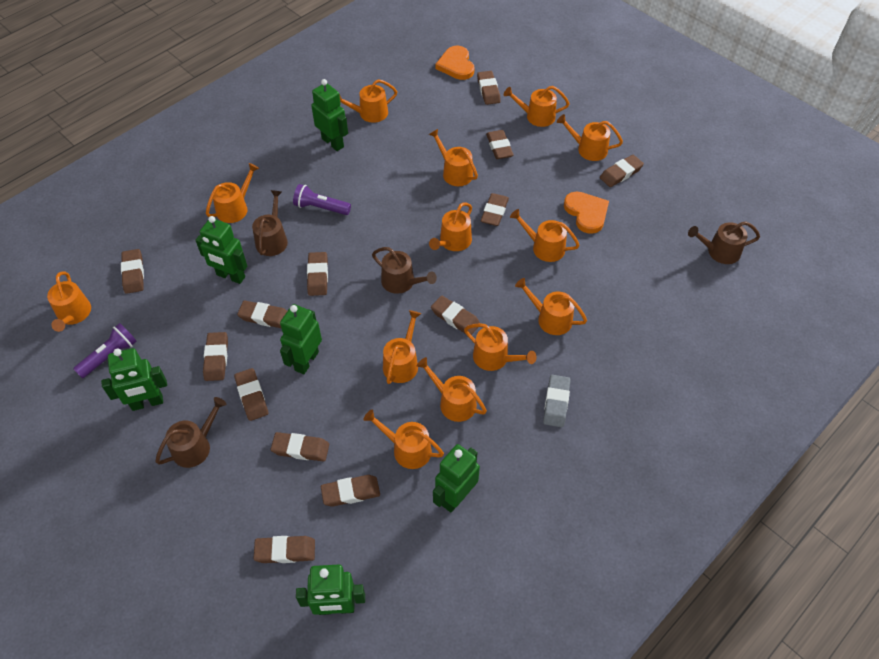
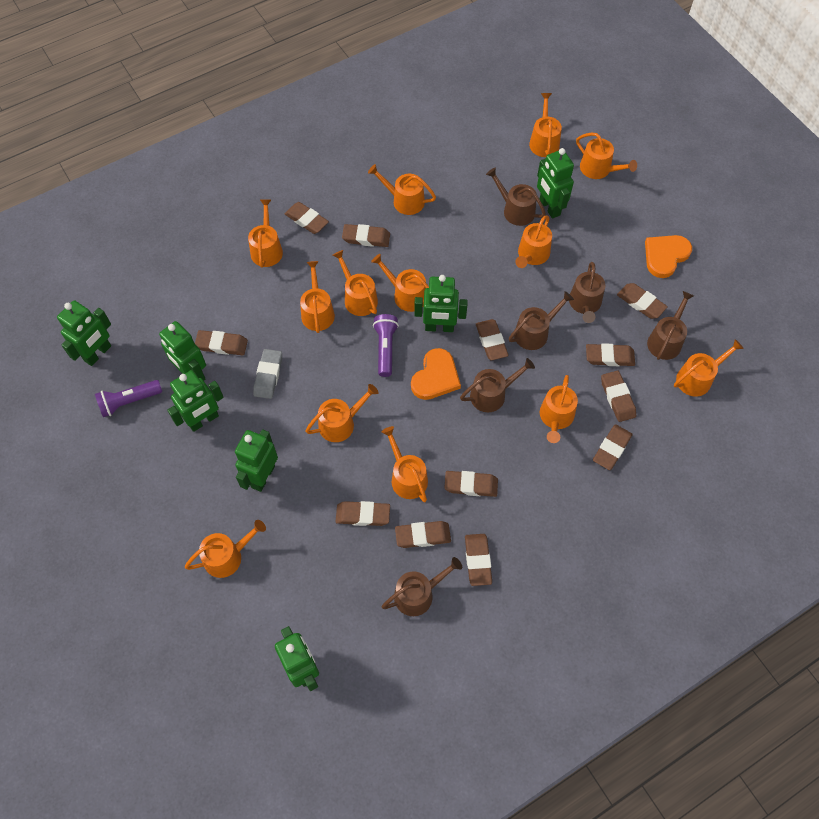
brown eraser: [121,249,144,294] [203,332,228,381] [234,368,268,421] [237,301,287,328] [254,536,315,563] [271,432,329,462] [307,252,328,296] [321,475,380,507] [431,295,480,335] [477,71,501,105] [481,193,509,226] [486,130,514,159] [600,155,644,187] = 13 -> [195,330,248,355] [285,202,329,234] [335,501,390,526] [342,224,390,247] [395,521,451,548] [444,471,498,497] [465,534,492,586] [476,319,509,360] [586,343,635,366] [593,424,633,470] [601,371,636,422] [617,283,668,319] = 12
brown watering can: [155,397,226,468] [252,190,288,256] [372,247,437,294] [688,221,760,264] = 4 -> [382,557,462,616] [460,358,535,412] [486,168,546,226] [509,291,574,350] [569,262,605,323] [647,291,694,360] = 6
green robot: [101,348,167,411] [195,216,247,284] [280,304,322,374] [296,565,365,615] [311,79,348,151] [433,444,480,513] = 6 -> [57,300,111,366] [159,321,206,381] [167,370,224,432] [235,429,278,492] [275,626,319,691] [414,275,468,332] [537,148,574,218] = 7

